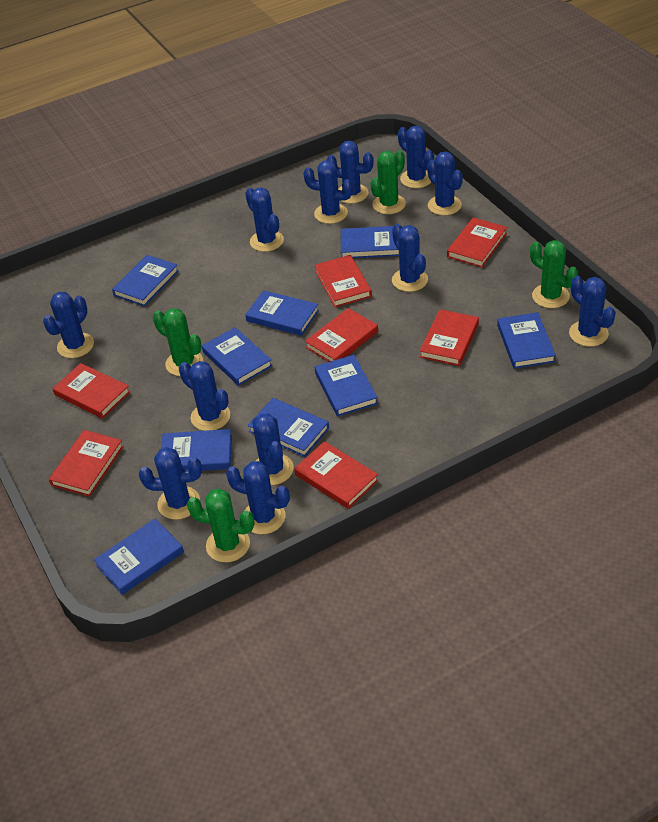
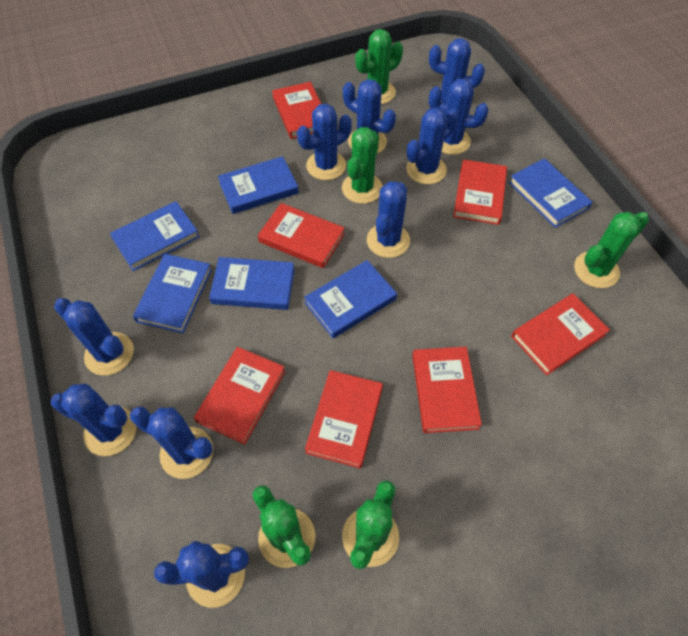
blue book: [94,519,184,595] [112,255,179,306] [161,429,232,471] [202,327,272,386] [245,290,319,336] [248,398,329,457] [315,355,378,417] [341,226,399,258] [497,312,556,369] = 9 -> [110,201,200,271] [133,254,212,333] [209,257,295,310] [218,156,299,214] [304,260,397,338] [509,158,593,228] = 6
blue cactus: [43,292,94,358] [139,447,202,520] [179,361,230,431] [226,461,290,534] [245,188,284,252] [252,413,294,485] [303,160,353,224] [327,141,374,204] [392,224,428,292] [398,126,434,188] [427,151,463,215] [569,276,616,347] = 12 -> [51,383,137,456] [54,298,134,375] [130,406,213,479] [154,541,249,608] [297,104,352,180] [343,79,396,154] [367,181,410,258] [406,108,459,184] [429,38,485,103] [429,78,489,155] = 10
green cactus: [153,308,203,376] [187,488,254,562] [370,150,406,214] [530,240,578,308] = 4 -> [252,485,316,568] [342,127,383,204] [342,480,399,569] [356,29,403,104] [574,212,649,288] = 5

